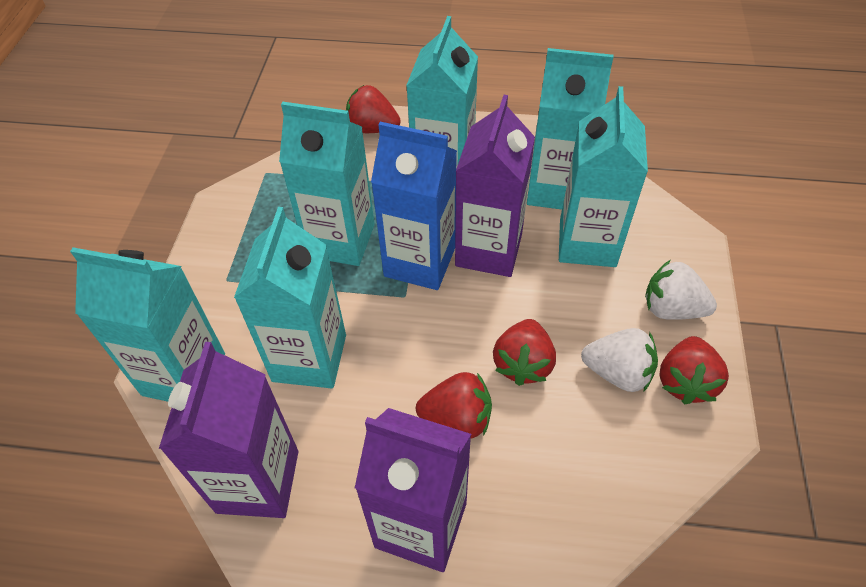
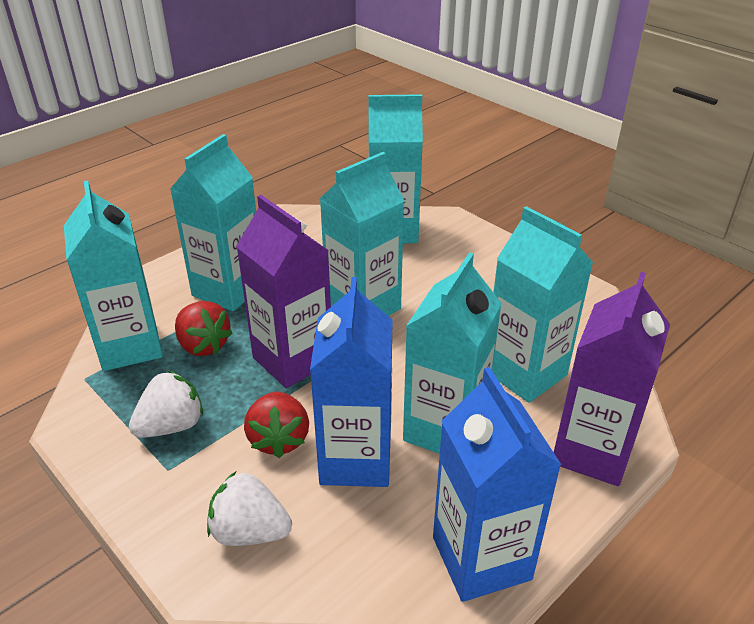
blue carton: [371,122,457,290] = 1 -> [310,277,393,487] [433,367,561,602] = 2
purple carton: [159,342,298,518] [355,408,471,572] [455,95,535,277] = 3 -> [236,195,331,388] [554,272,670,486] = 2
red strawberry: [346,85,401,133] [416,372,492,439] [493,319,556,386] [659,336,729,405] = 4 -> [175,301,232,356] [244,392,309,458] = 2

